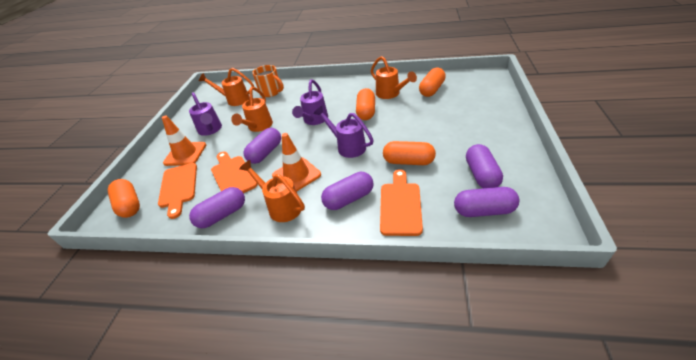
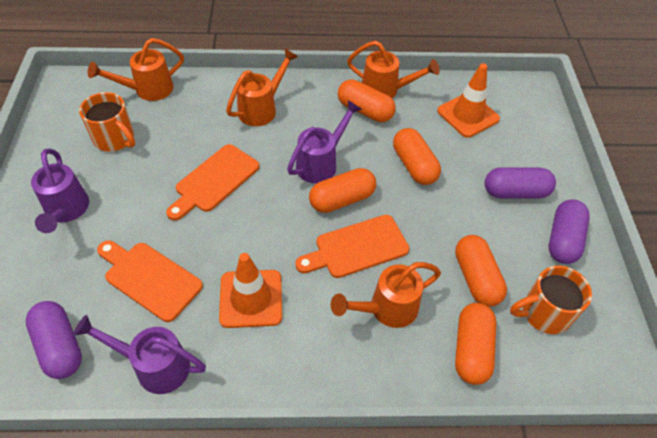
orange capsule: [108,179,140,218] [356,88,375,120] [383,141,436,165] [419,68,446,97] = 4 -> [309,168,376,213] [338,79,396,122] [393,128,441,185] [455,235,507,307] [455,303,496,385] = 5
orange mug: [252,65,284,97] = 1 -> [79,92,135,152] [510,265,592,334] = 2
purple capsule: [189,187,245,228] [244,128,281,164] [321,172,374,210] [454,187,519,217] [466,144,503,188] = 5 -> [26,301,82,379] [485,167,556,199] [549,200,590,264] = 3

